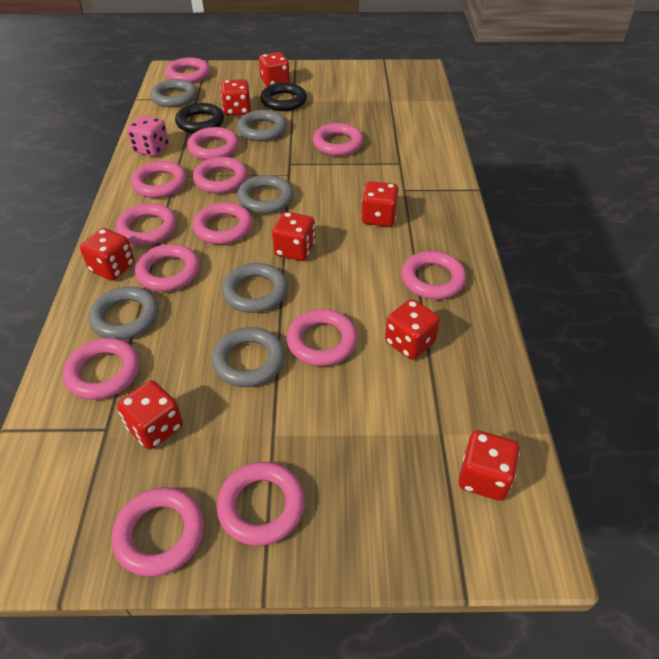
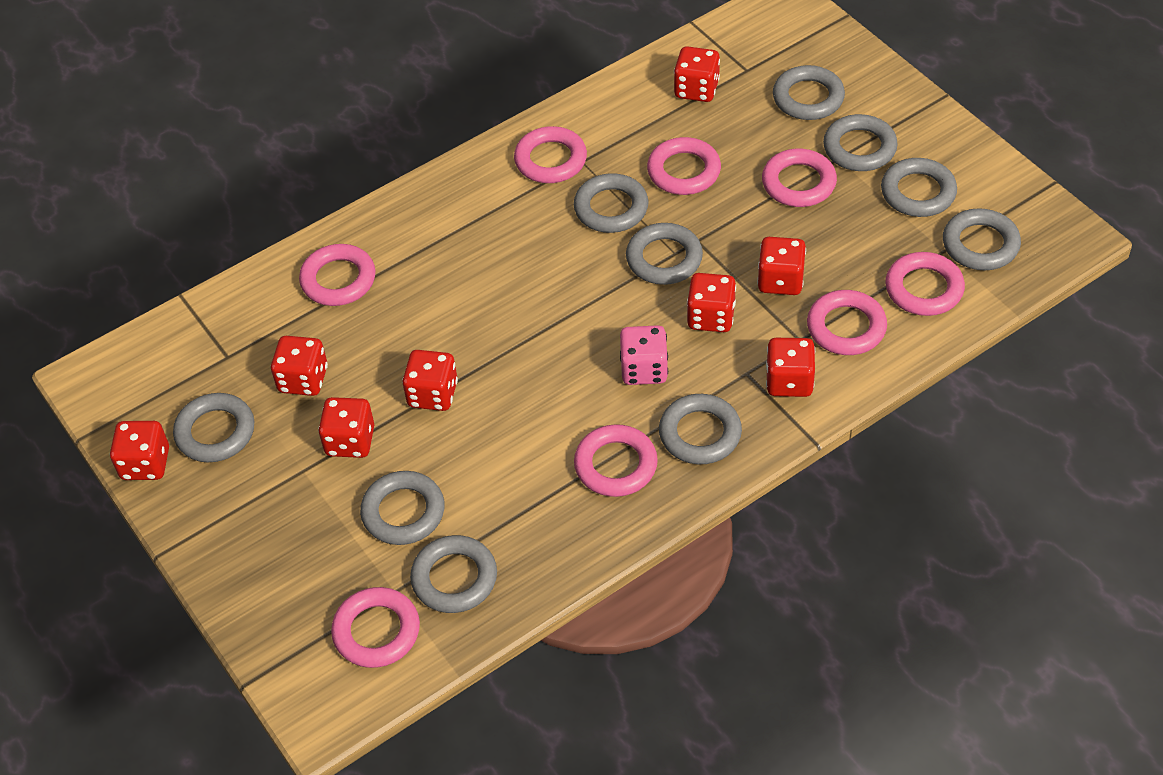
black ring: [175,103,224,133] [260,83,307,111] = 2 -> none = 0
grey ring: [88,287,159,340] [151,79,197,107] [211,327,285,387] [222,263,288,313] [237,110,287,141] [237,175,294,214] = 6 -> [173,393,254,462] [360,471,445,545] [410,535,497,613] [574,173,649,233] [626,223,703,285] [659,394,742,464] [773,65,845,120] [823,114,898,171] [881,158,957,217] [943,208,1021,270] = 10
pink ring: [63,338,140,400] [112,487,204,576] [116,203,177,246] [131,161,187,198] [135,244,200,292] [166,58,210,83] [187,127,239,160] [193,157,248,194] [193,202,252,245] [216,462,305,546] [286,309,358,366] [313,123,364,156] [401,251,466,299] = 13 -> [299,244,376,306] [331,587,420,668] [514,126,587,183] [574,424,658,497] [647,137,721,195] [762,149,837,207] [807,290,887,355] [885,252,965,316] = 8

